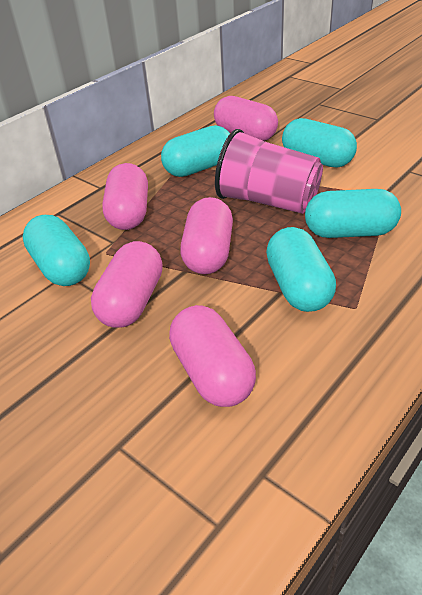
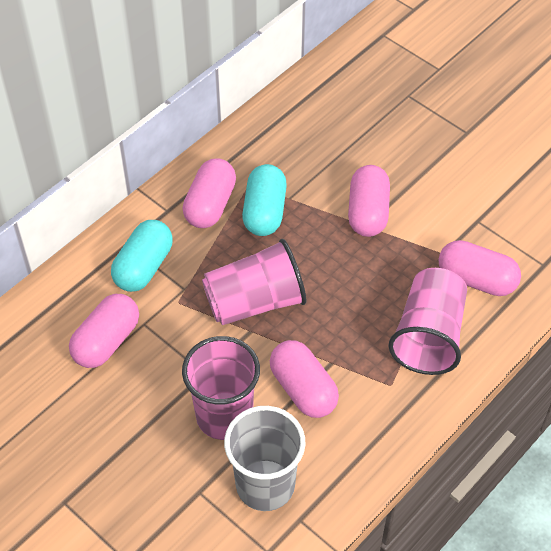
grey cup: none = 0 -> [224,406,306,511] = 1
pink cup: [215,129,323,214] = 1 -> [182,336,260,440] [202,239,306,325] [388,268,467,375] = 3
turquoise capsule: [23,215,90,286] [161,125,230,177] [266,227,336,312] [282,118,357,168] [305,189,401,238] = 5 -> [111,220,173,292] [242,164,287,236] = 2

